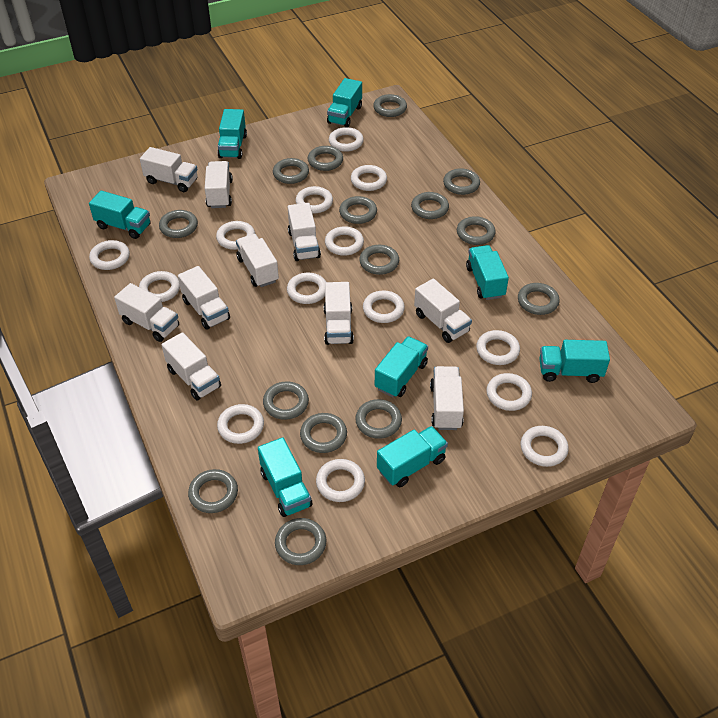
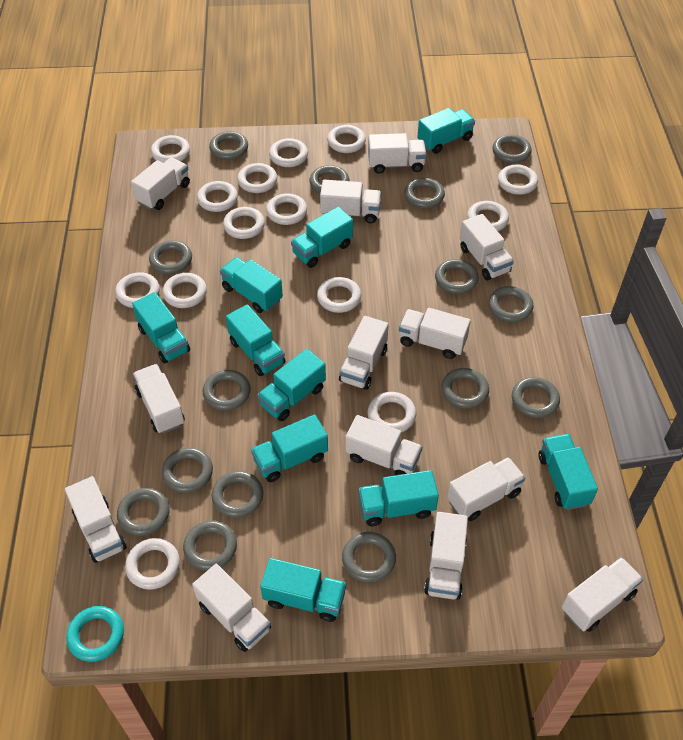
turquoise ring: none = 0 -> [66,606,124,662] = 1
turquoise truck: [89,191,151,239] [218,109,247,159] [258,437,312,517] [327,78,362,127] [375,336,428,397] [377,426,448,487] [466,245,509,300] [539,340,610,383] = 8 -> [132,292,190,364] [220,257,283,313] [226,304,285,376] [251,415,328,482] [257,349,326,421] [260,558,346,622] [291,207,353,268] [358,470,439,526] [417,108,475,154] [539,434,598,510] = 10
white truck: [114,283,179,342] [140,147,198,192] [161,332,221,401] [178,266,230,330] [205,161,233,208] [236,234,279,287] [288,203,321,261] [324,282,354,345] [414,279,472,343] [430,366,464,430] = 10 -> [65,476,127,563] [131,157,190,210] [133,364,185,434] [192,564,271,652] [320,180,381,223] [339,316,389,390] [345,415,422,475] [368,133,427,174] [399,308,471,359] [424,512,468,600] [447,457,525,521] [460,214,514,280] [562,557,643,632] = 13

